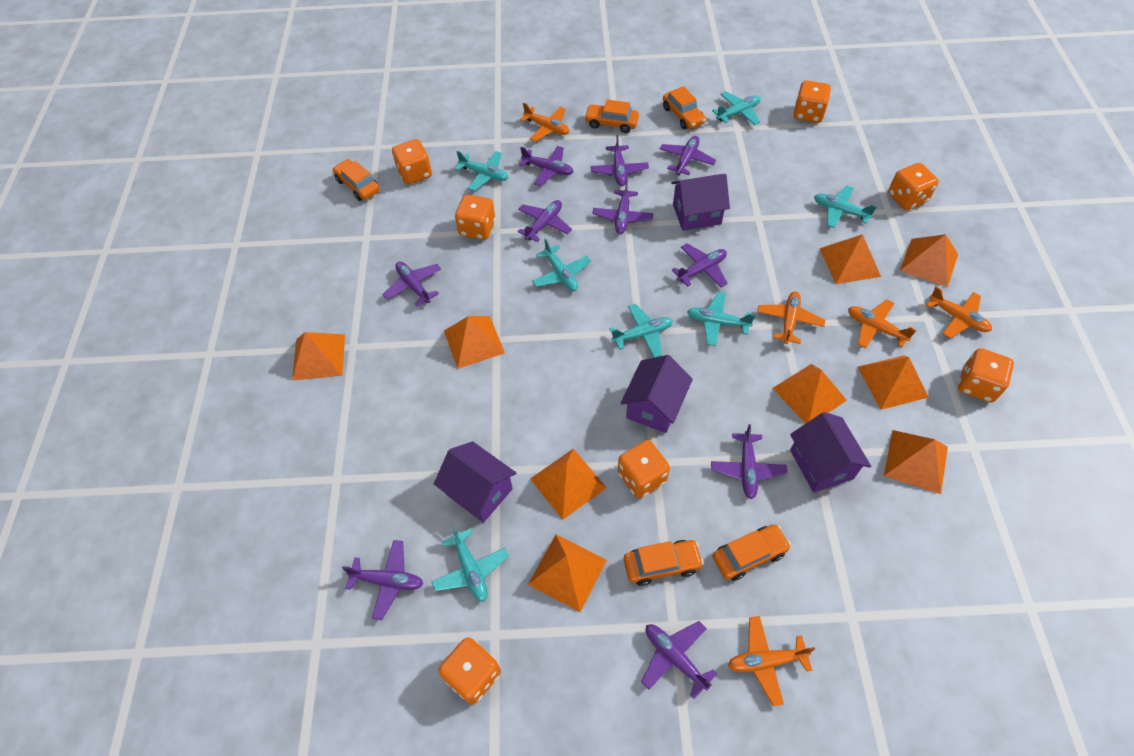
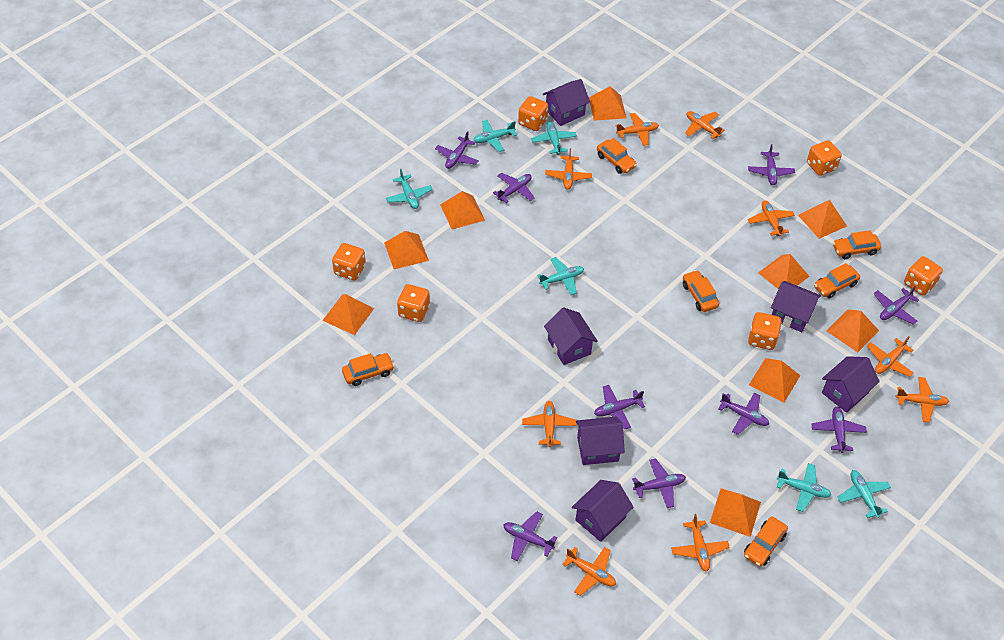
orange car: [333,159,380,201] [584,99,639,133] [624,540,704,586] [663,86,706,129] [713,524,791,581] = 5 -> [342,353,395,386] [597,138,637,174] [683,270,719,312] [744,517,788,567] [814,263,860,299] [833,230,881,259] = 6
orange dice: [392,139,432,185] [438,637,501,705] [455,195,495,240] [618,440,670,498] [794,80,831,123] [888,163,939,210] [958,348,1014,403] = 7 -> [332,243,366,280] [397,284,430,322] [518,96,548,131] [748,312,782,350] [807,140,842,176] [904,256,943,295] = 6
orange plane: [520,102,569,142] [728,616,815,706] [757,291,825,344] [848,300,916,349] [926,287,992,338] = 5 -> [522,401,577,447] [545,148,592,190] [562,547,616,596] [615,113,659,146] [671,514,729,572] [685,111,725,139] [748,200,795,236] [867,336,914,377] [896,377,949,423] = 9
purple house: [434,441,516,523] [621,355,693,433] [671,174,730,231] [790,412,871,493] = 4 -> [543,79,590,126] [544,307,598,365] [572,480,634,542] [576,417,625,465] [771,281,821,332] [822,356,880,413] = 6
purple plane: [342,540,423,620] [382,261,441,306] [518,200,572,242] [519,146,574,186] [591,135,649,186] [592,180,653,234] [641,621,718,699] [660,136,716,175] [672,243,728,288] [711,424,787,499] = 10 -> [435,131,479,169] [493,173,535,203] [503,511,557,561] [594,385,645,429] [632,459,686,508] [718,393,769,435] [748,144,795,185] [812,407,867,453] [874,286,919,325] = 9
turquoise plane: [432,526,509,602] [455,151,508,191] [532,239,591,291] [609,304,673,358] [687,292,755,346] [712,91,760,125] [814,186,877,228] = 7 -> [386,169,433,209] [473,120,517,152] [531,122,577,155] [537,257,584,295] [777,463,831,512] [838,470,891,518] = 6

